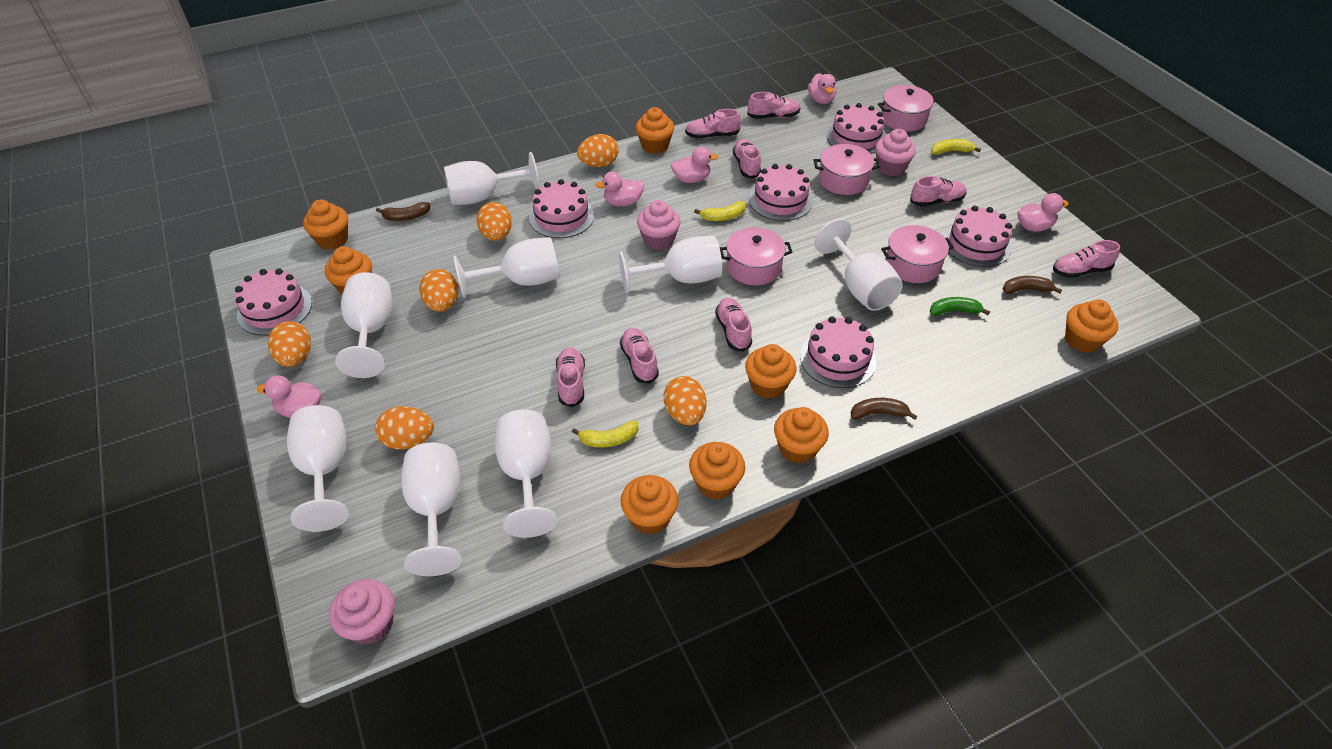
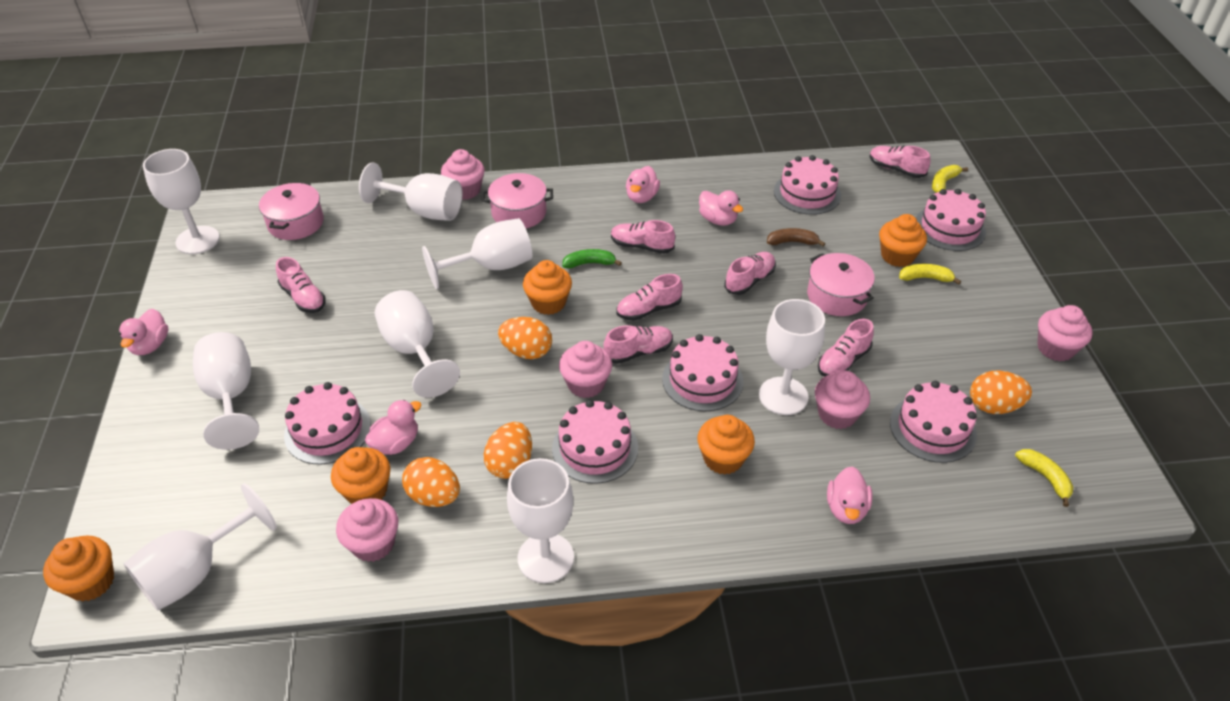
brown banana: [376,202,430,221] [851,398,917,420] [1003,276,1062,294] = 3 -> [767,228,825,247] = 1
orange cupcake: [303,199,348,249] [325,246,372,295] [621,475,679,535] [636,107,674,154] [689,442,745,499] [745,344,797,399] [774,407,829,464] [1065,300,1118,353] = 8 -> [43,536,114,602] [331,447,391,504] [523,260,572,315] [697,415,755,475] [879,214,927,267] = 5
orange egg: [268,321,311,367] [375,406,434,450] [420,269,458,312] [476,202,512,241] [577,134,619,167] [664,376,706,425] = 6 -> [402,457,460,507] [483,422,532,479] [498,317,552,359] [970,370,1032,414] = 4
pink cupcake: [329,579,395,645] [637,200,681,250] [875,129,916,176] = 3 -> [336,498,398,562] [441,149,485,200] [559,341,612,398] [815,371,870,429] [1037,305,1093,361] = 5
pink pot: [720,227,792,285] [814,144,880,195] [878,85,937,131] [881,225,954,283] = 4 -> [259,182,324,240] [482,173,553,228] [807,253,875,316] = 3
pink shoe: [556,347,585,407] [620,328,659,384] [685,109,741,138] [715,298,752,352] [733,139,761,179] [747,92,800,119] [910,176,967,207] [1053,240,1120,278] = 8 -> [276,257,326,313] [603,325,673,364] [611,220,675,254] [617,274,683,321] [724,252,776,295] [818,319,874,377] [869,146,931,178] = 7

